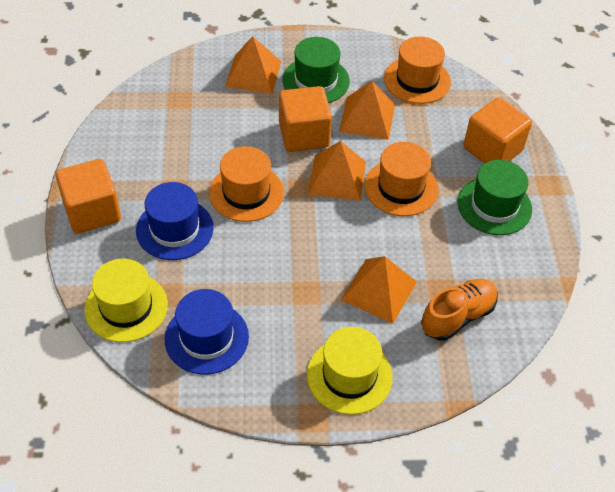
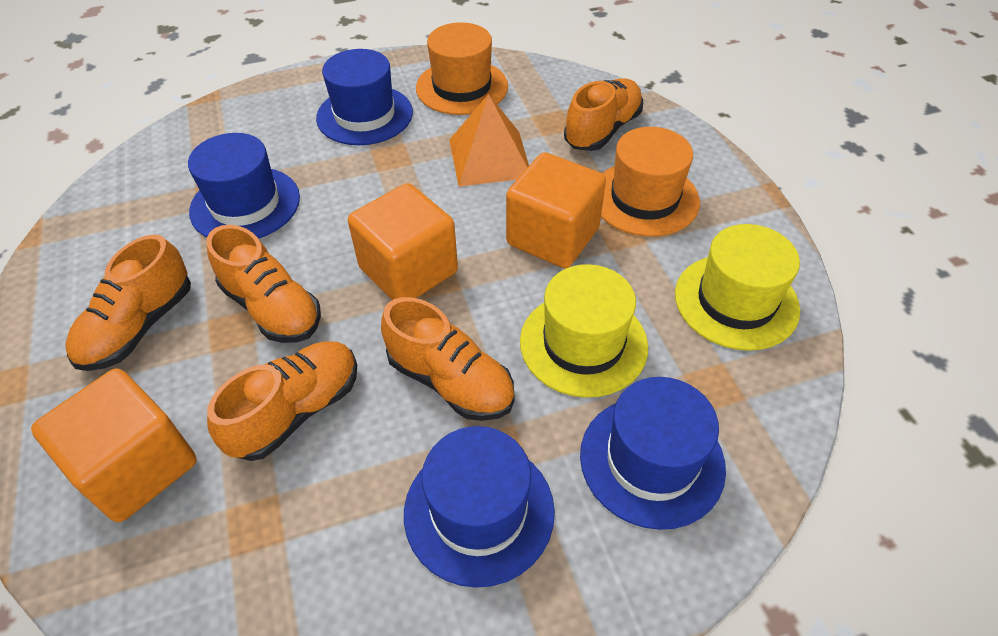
blue hat: [136,182,214,260] [165,289,249,375] = 2 -> [188,133,300,239] [316,49,413,145] [404,426,555,588] [580,377,726,530] = 4
green hat: [282,37,350,103] [457,160,532,235] = 2 -> none = 0
orange hat: [209,146,284,222] [364,142,438,216] [384,36,451,104] = 3 -> [416,22,508,115] [601,127,700,237] = 2
orange pyramid: [225,36,281,94] [308,141,366,201] [339,81,395,140] [341,256,417,324] = 4 -> [449,94,529,186] = 1
orange shoe: [421,279,498,341] = 1 -> [65,234,191,371] [207,225,321,343] [207,341,357,461] [381,297,514,421] [564,78,643,151] = 5

